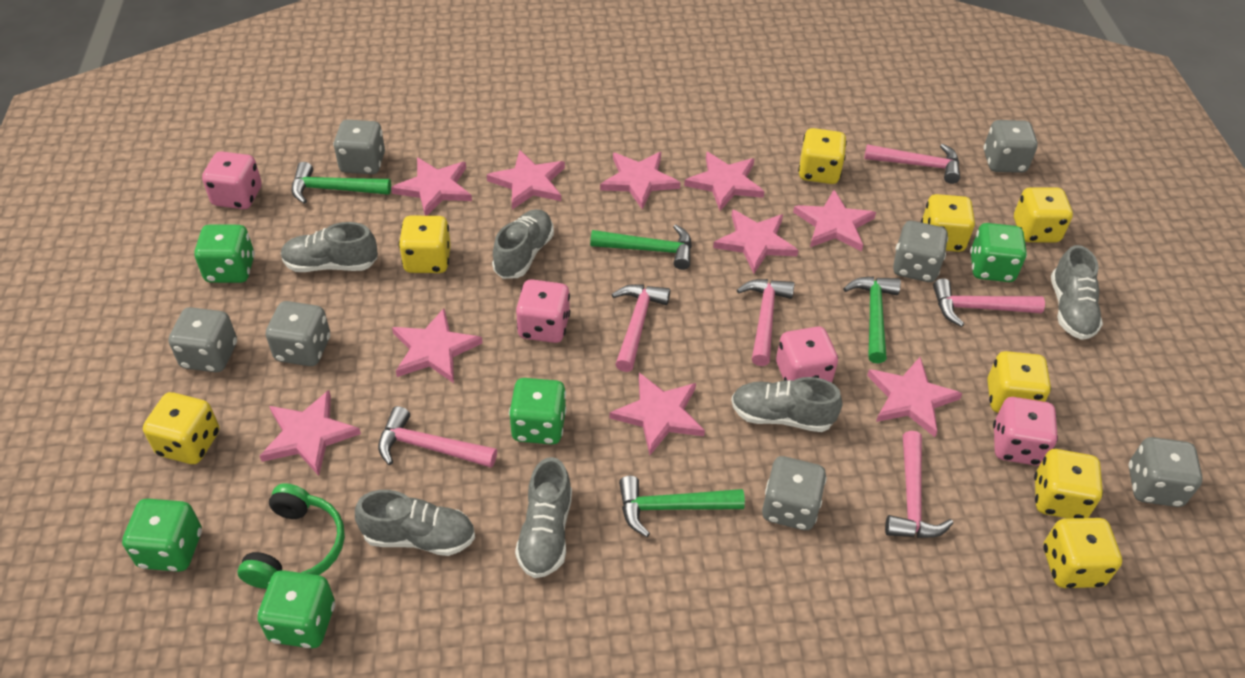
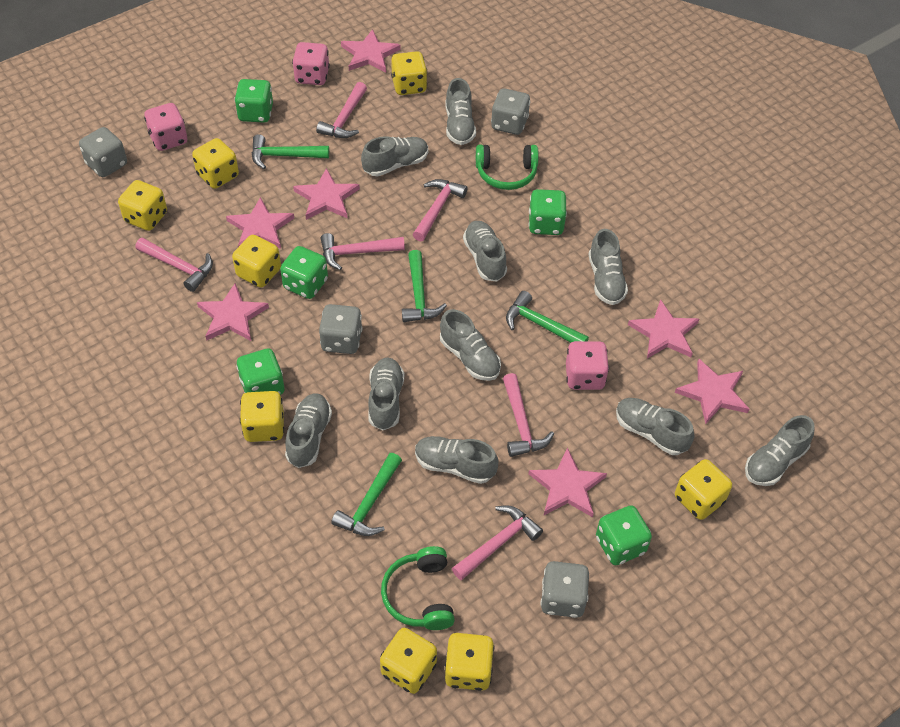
green headphones: [238,483,345,589] = 1 -> [381,546,455,630] [476,145,539,190] = 2
grey dice: [168,307,237,372] [266,301,330,366] [333,119,385,174] [762,456,827,530] [893,221,948,282] [983,120,1038,173] [1129,437,1203,507] = 7 -> [79,127,127,177] [319,304,362,354] [491,88,530,135] [540,561,589,618] = 4
grey shoe: [281,222,378,272] [355,490,475,556] [492,209,554,279] [515,457,572,578] [731,377,842,432] [1051,245,1103,340] = 6 -> [285,393,332,468] [361,136,428,176] [368,358,404,430] [415,436,498,484] [440,309,501,381] [446,78,476,145] [463,221,507,281] [589,229,628,305] [616,398,694,455] [745,415,815,486] = 10
pink dice: [202,151,262,209] [516,279,570,343] [776,326,838,383] [993,397,1058,466] = 4 -> [144,103,187,151] [292,42,330,85] [566,341,609,390] = 3
pink star: [260,390,361,476] [391,158,472,216] [392,308,483,383] [487,150,565,210] [600,152,681,209] [610,373,705,455] [684,152,765,211] [713,209,798,273] [793,190,876,251] [867,357,963,437] = 10 -> [197,283,269,341] [226,197,294,249] [293,168,360,220] [341,29,401,73] [528,448,607,517] [628,299,699,358] [675,359,749,424] = 7

